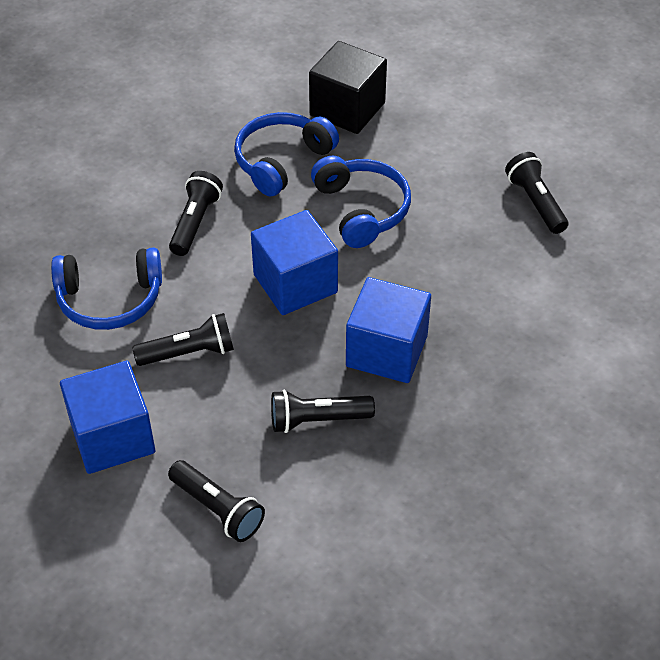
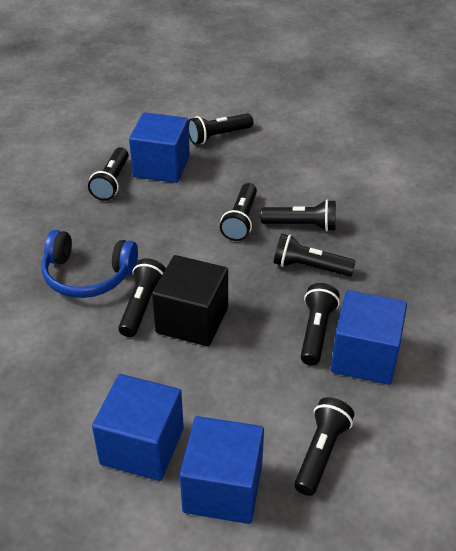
black flashlight: [132,313,234,366] [168,460,265,542] [169,171,223,256] [271,390,375,433] [505,152,568,234] = 5 -> [88,147,129,201] [118,258,166,337] [188,113,253,145] [220,183,257,241] [261,200,336,231] [274,234,356,276] [294,397,354,496] [301,283,340,366] = 8
blue cube: [60,361,155,474] [251,210,338,315] [346,277,431,383] = 3 -> [92,374,184,481] [129,112,190,183] [180,416,264,524] [331,290,407,385] = 4
blue headphones: [51,247,162,330] [234,112,339,197] [311,156,411,248] = 3 -> [42,230,138,298] = 1

